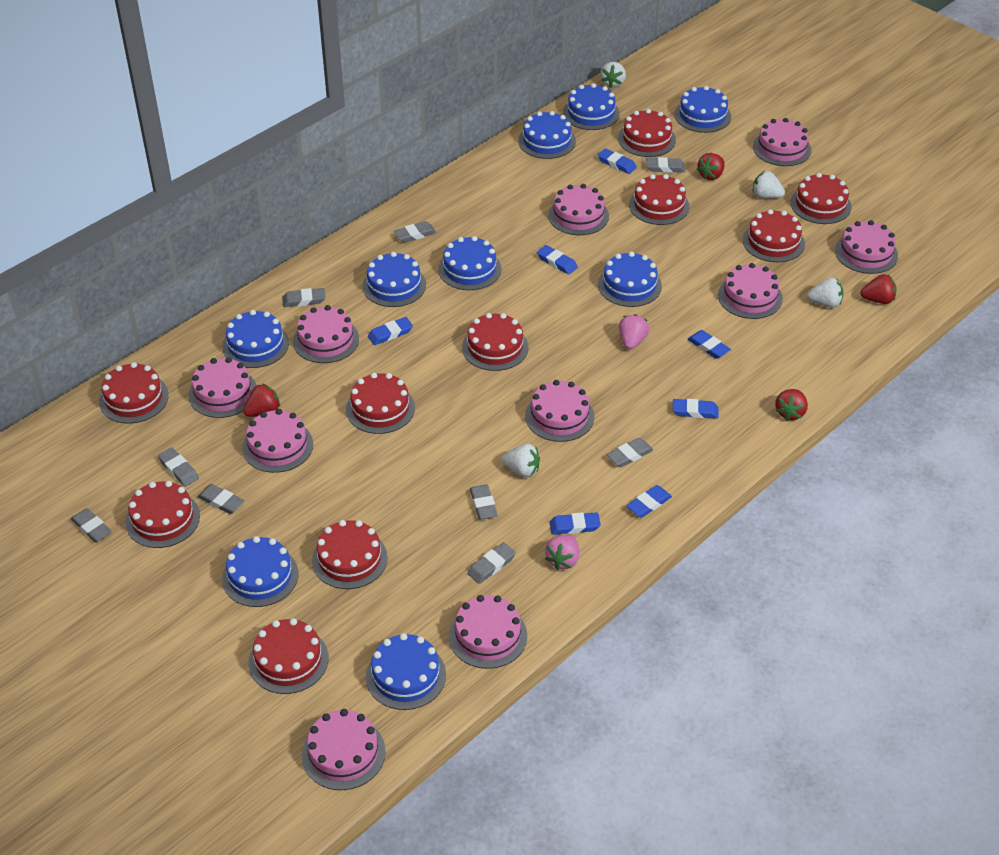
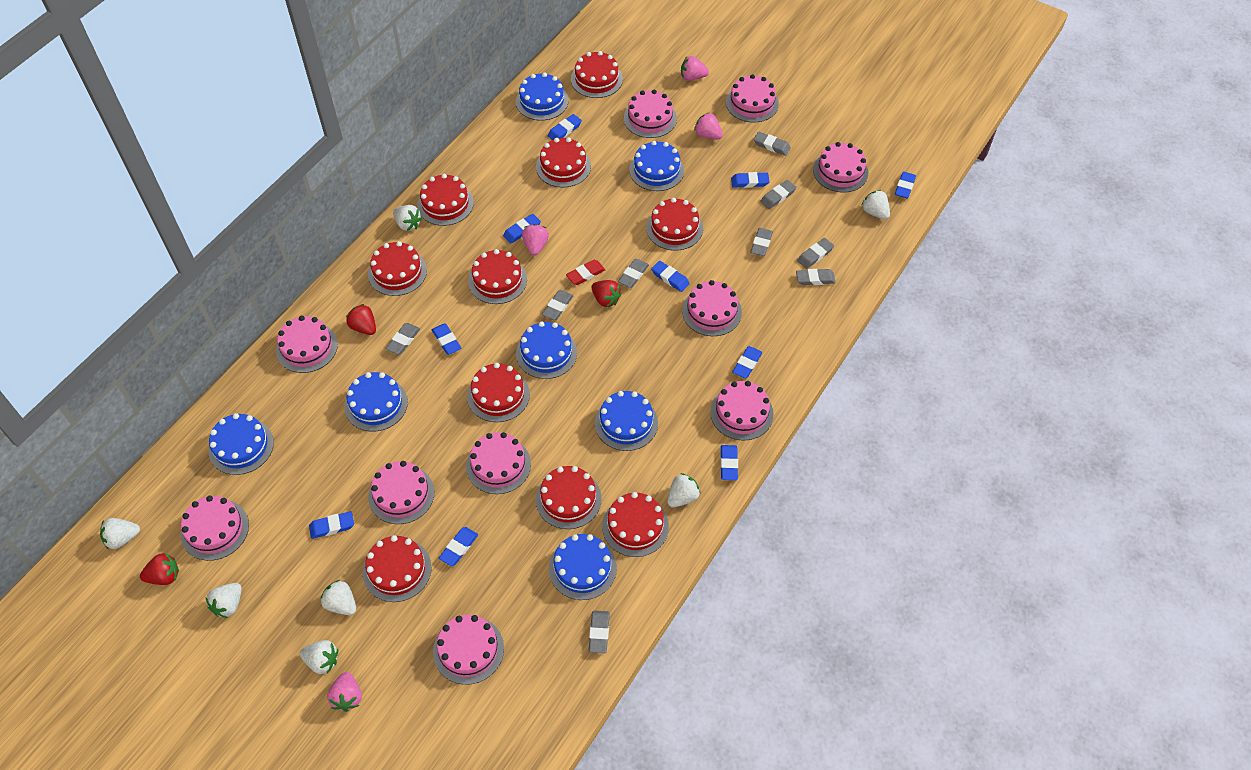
blue cake: [222,310,289,368] [222,536,299,607] [362,252,426,307] [366,633,446,710] [438,236,501,290] [518,111,576,159] [563,83,619,130] [598,252,662,307] [675,86,731,133] = 9 -> [208,413,274,475] [344,372,408,431] [516,73,568,121] [516,321,577,379] [549,534,617,600] [595,391,658,451] [629,141,684,191] = 7
blue eraser: [368,317,413,345] [537,245,578,275] [549,512,601,535] [598,148,637,174] [626,485,672,517] [673,399,718,418] [687,330,731,359] = 7 -> [309,511,354,539] [432,323,461,355] [439,527,478,566] [503,214,541,244] [548,114,582,140] [651,261,690,292] [720,445,738,480] [731,172,770,188] [732,346,762,378] [895,172,916,199] = 10
pink strawberry: [545,535,579,570] [619,314,649,349] = 2 -> [327,672,362,712] [522,224,549,256] [681,56,709,81] [694,113,723,139] = 4
red eraser: none = 0 -> [566,260,605,285] = 1
red strawberry: [243,383,280,417] [697,153,725,180] [775,389,808,421] [860,274,897,304] = 4 -> [140,553,179,585] [346,304,376,335] [591,280,622,307] = 3
white strawberry: [502,444,540,477] [600,62,626,88] [753,171,785,199] [807,278,844,308] = 4 -> [100,518,140,549] [206,583,242,618] [300,640,338,674] [321,580,356,615] [393,205,422,231] [667,473,701,507] [861,190,890,219] = 7

